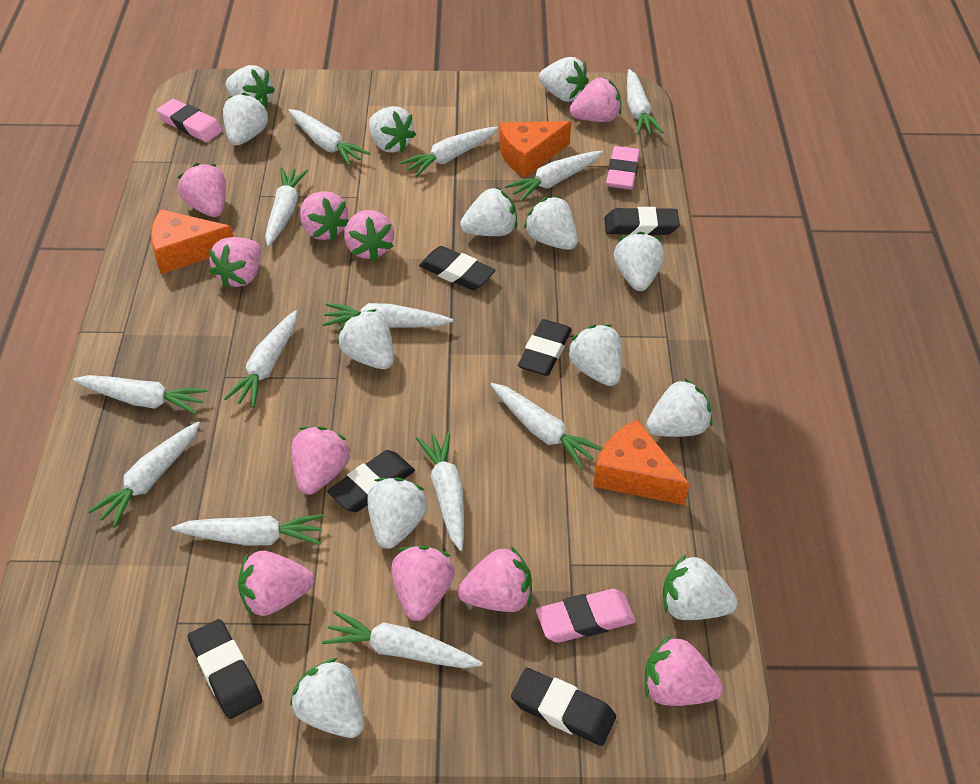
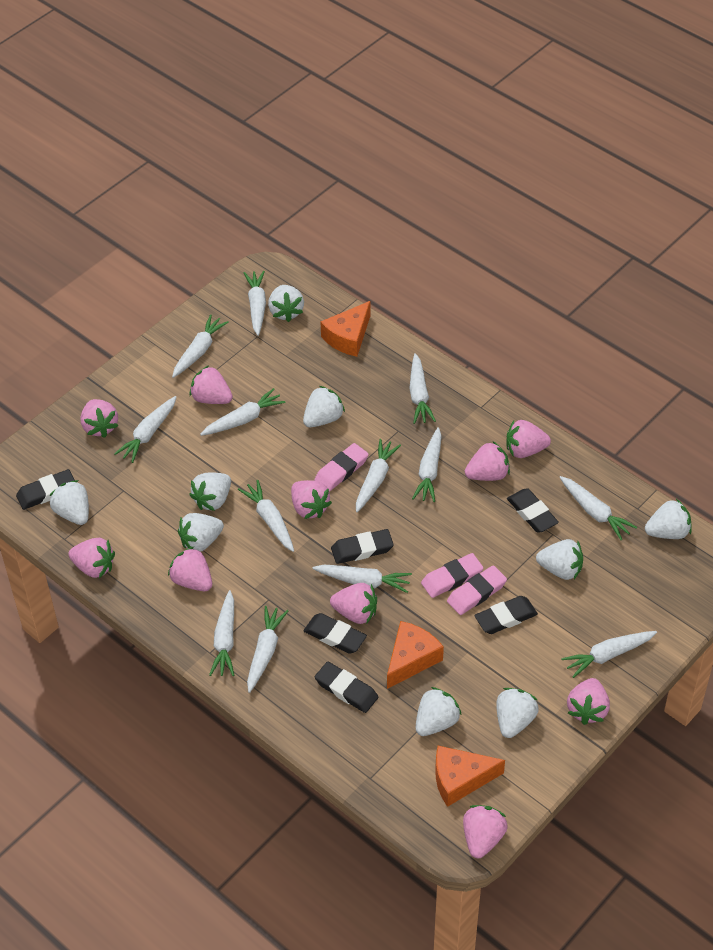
white strawberry: [223,92,269,145] [226,65,275,109] [290,658,364,738] [337,309,394,369] [367,477,428,549] [369,106,416,153] [460,187,517,236] [524,196,578,250] [539,57,589,102] [567,324,622,386] [614,231,665,291] [646,378,713,437] [663,554,738,620] = 13 -> [49,480,89,525] [178,513,224,552] [189,473,231,511] [268,285,304,322] [303,386,345,427] [415,687,462,736] [496,688,539,738] [536,539,583,580] [645,499,691,539] = 9

